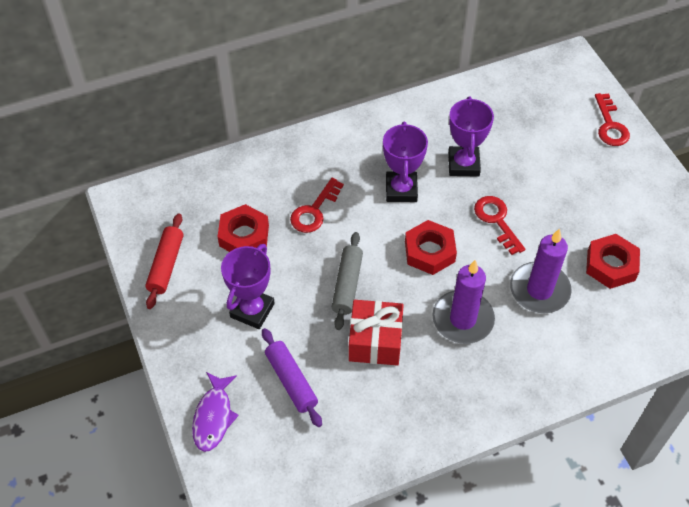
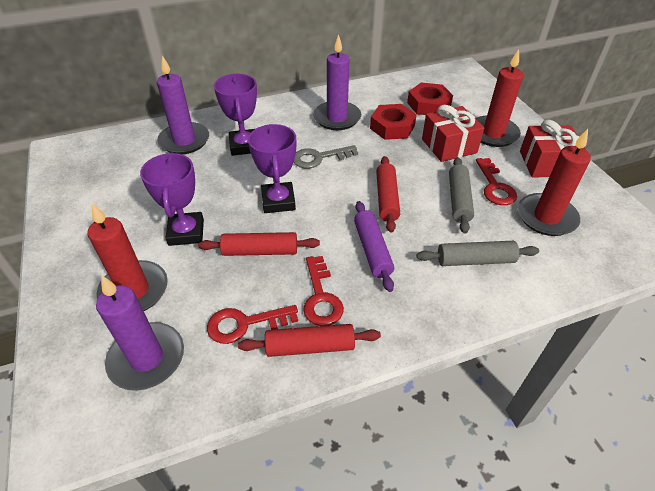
grey key: none = 0 -> [294,145,358,168] = 1
grey rolling pin: [332,232,363,330] = 1 -> [417,241,539,266] [449,157,474,234] = 2
purple candle: [432,260,495,344] [510,229,572,313] = 2 -> [96,275,184,391] [157,55,209,154] [313,34,361,130] = 3
purple fish: [192,372,239,452] = 1 -> none = 0
red candle: none = 0 -> [87,203,168,311] [475,49,523,147] [518,129,591,236] = 3
red gift: [349,300,404,366] = 1 -> [422,105,484,162] [520,120,587,177] = 2
red nut: [218,204,269,252] [405,220,457,275] [586,234,640,289] = 3 -> [370,104,417,140] [407,83,453,115] = 2
red rolling pin: [145,213,183,309] = 1 -> [198,232,320,256] [238,324,381,357] [376,156,400,232] = 3

